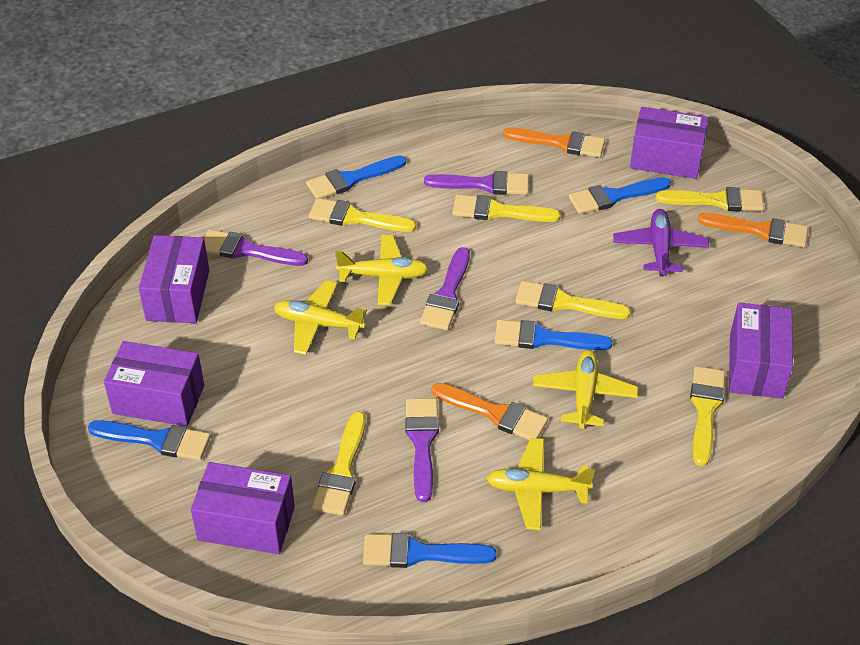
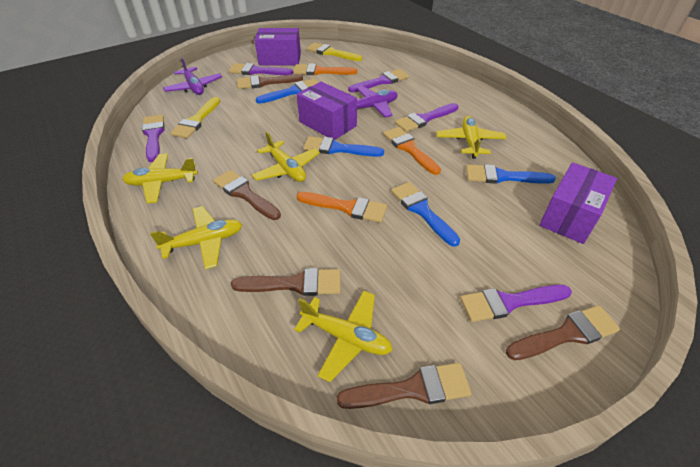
blue brush: [88,420,211,460] [306,156,406,199] [363,533,497,568] [495,320,612,350] [569,177,671,214] = 5 -> [256,78,319,104] [303,136,384,157] [391,182,460,247] [466,164,556,184] = 4
brown brush: none = 0 -> [213,170,281,220] [231,268,341,296] [237,74,303,89] [337,363,472,409] [506,305,620,360] = 5
purple box: [104,341,204,426] [139,235,209,323] [191,462,295,554] [630,107,708,179] [729,302,793,399] = 5 -> [255,28,301,66] [297,82,357,140] [539,162,617,244] = 3
purple brush: [204,229,308,266] [405,398,439,502] [420,247,470,330] [424,171,529,195] = 4 -> [142,115,165,162] [229,63,293,75] [348,69,409,93] [395,103,458,132] [460,285,572,322] = 5
purple plane: [613,209,709,276] = 1 -> [163,57,222,95] [348,86,398,118] = 2
yellow brush: [309,198,416,232] [312,411,366,516] [452,195,561,222] [515,281,631,319] [656,187,764,211] [690,366,725,466] = 6 -> [170,97,220,139] [307,43,362,61] = 2
yellow plane: [274,280,367,355] [335,235,429,305] [486,438,595,530] [533,350,638,429] = 4 -> [122,153,198,203] [150,206,242,270] [252,131,320,182] [294,291,392,382] [436,116,507,159] = 5

